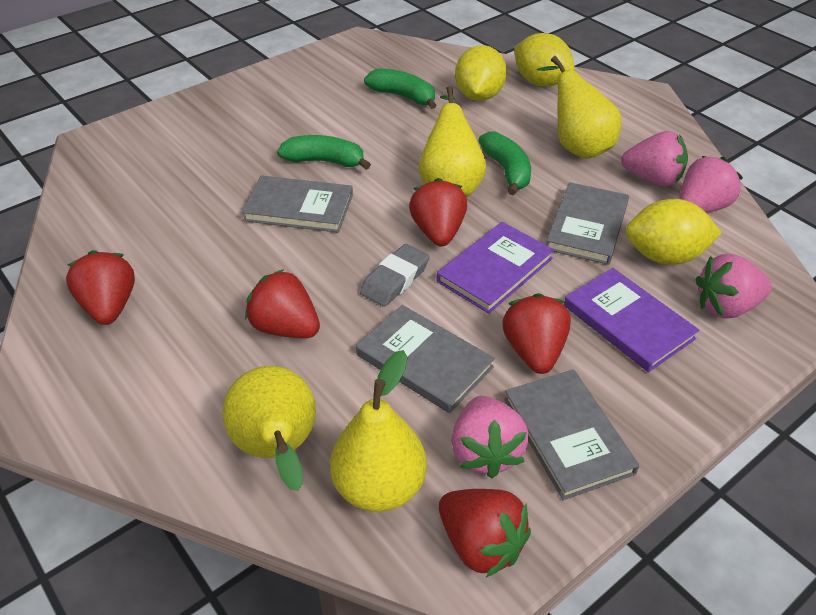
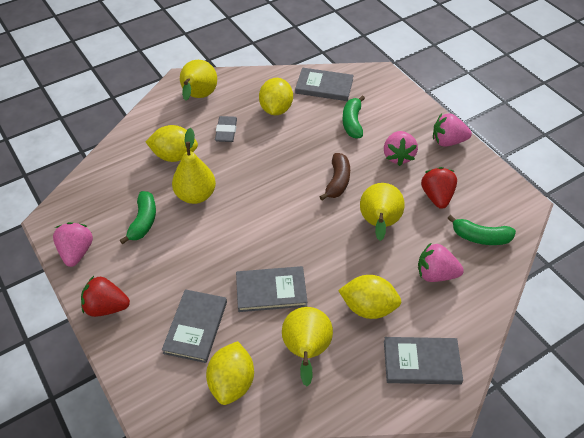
brown banana: none = 0 -> [320,153,350,200] = 1
purple book: [436,222,554,314] [564,268,699,372] = 2 -> none = 0
red strawberry: [66,250,135,325] [245,269,320,338] [409,178,467,246] [439,489,531,577] [502,293,571,374] = 5 -> [81,276,130,317] [421,167,457,209] = 2
yellow lemon: [455,45,507,101] [514,33,574,86] [625,199,722,265] = 3 -> [146,125,198,162] [206,341,254,405] [259,78,293,115] [338,275,401,319] = 4

